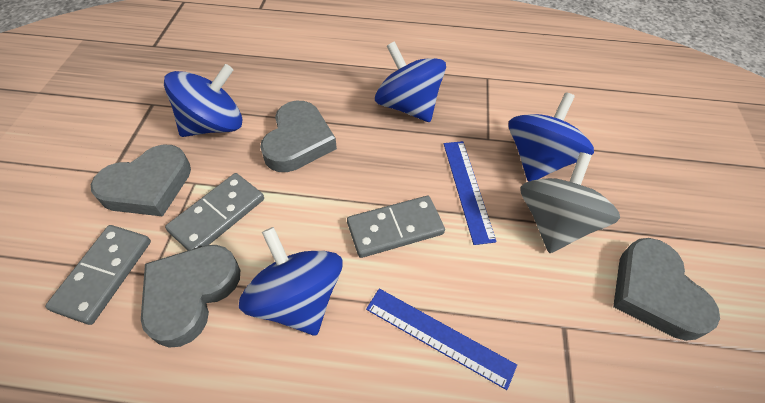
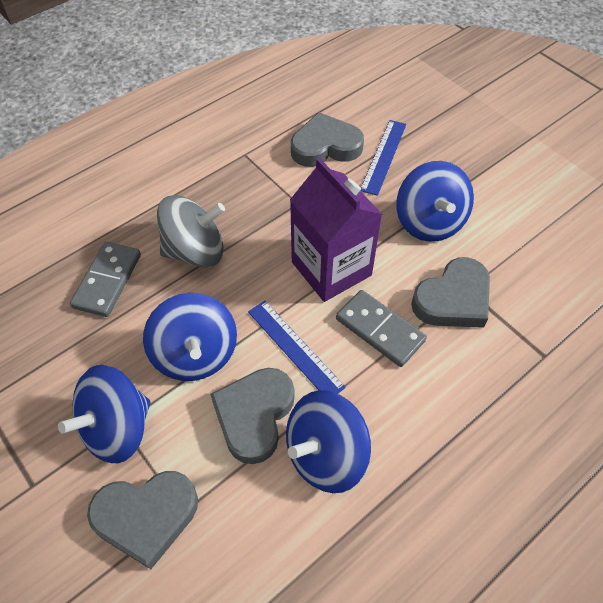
grey domino: [45,225,151,325] [165,173,264,251] [347,196,445,258] = 3 -> [70,242,141,317] [336,290,427,367] = 2
purple carton: none = 0 -> [290,158,382,302] = 1

